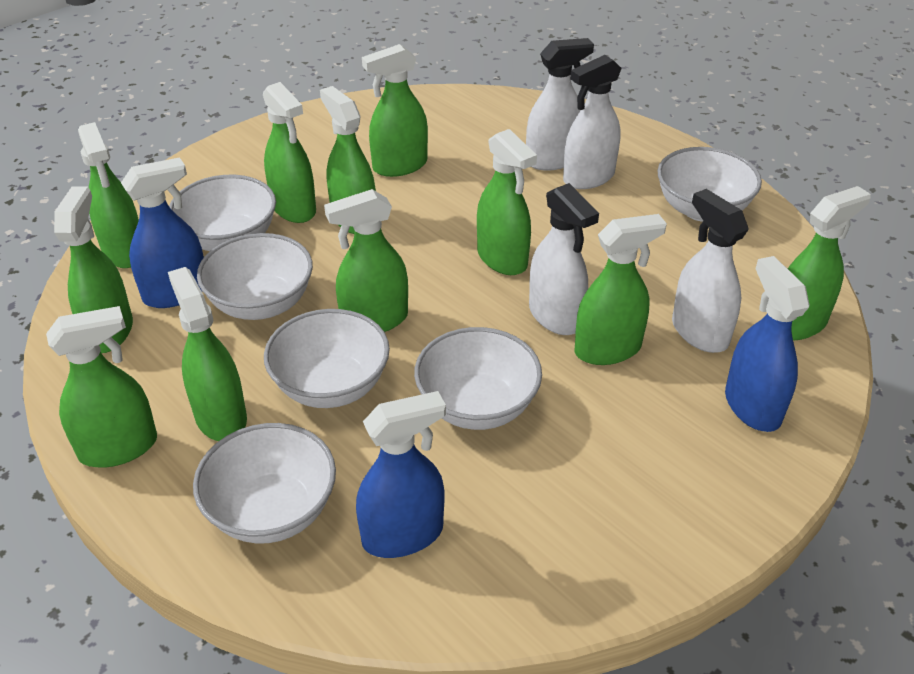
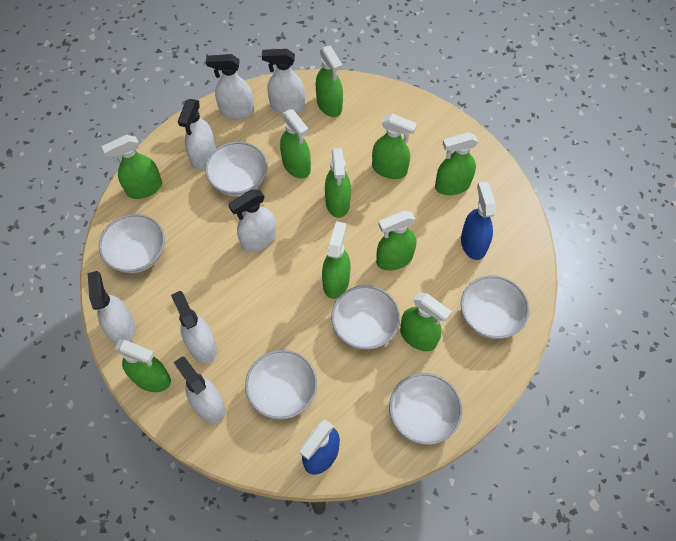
blue spray bottle: [121,157,204,308] [356,391,446,558] [725,256,810,432] = 3 -> [299,420,340,475] [461,182,496,260] = 2
green spray bottle: [46,306,157,467] [54,186,133,353] [78,122,139,268] [168,267,247,441] [263,82,316,223] [320,86,376,234] [324,189,408,332] [362,44,428,177] [477,129,537,275] [574,214,667,365] [788,186,871,340] = 11 -> [102,135,162,199] [114,340,171,392] [280,109,311,179] [316,45,343,117] [322,221,350,299] [325,148,351,218] [372,114,417,179] [376,211,416,270] [400,292,452,351] [435,132,478,195] = 10
white spray bottle: [526,38,594,171] [529,183,599,335] [563,55,622,189] [672,189,749,353] = 4 -> [88,271,135,345] [171,291,217,364] [173,356,225,423] [178,99,216,170] [206,54,254,119] [228,189,276,252] [262,49,305,113] = 7

